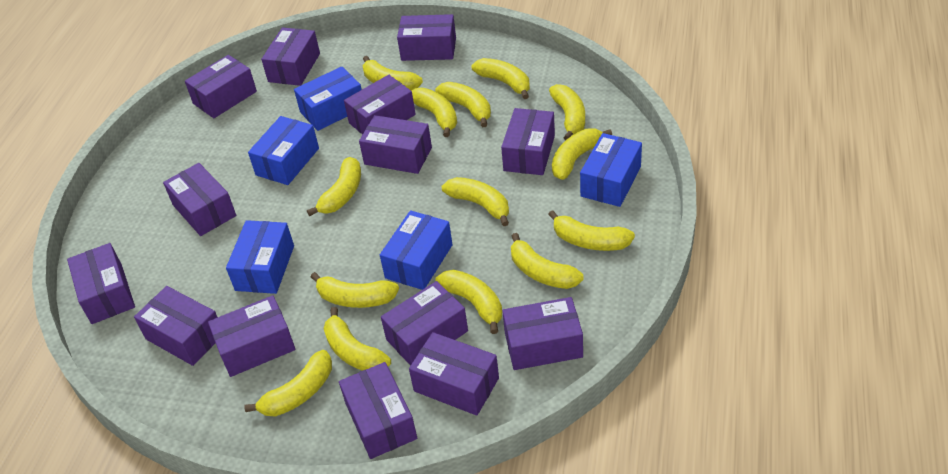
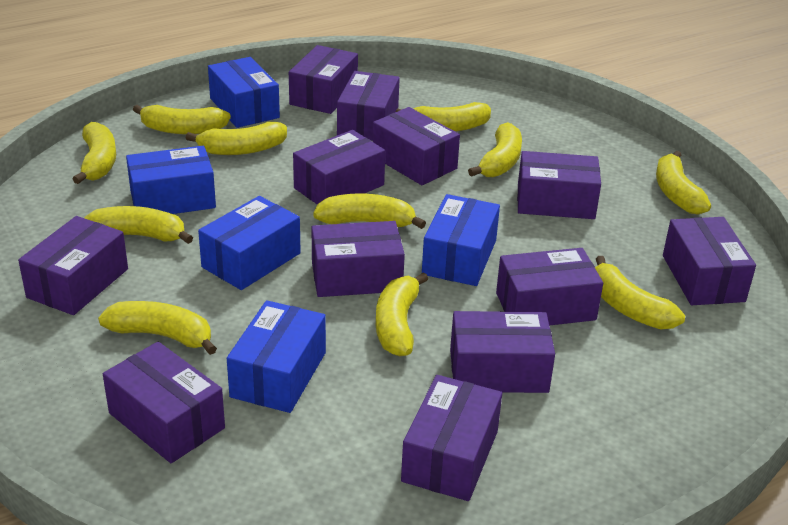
purple box: [67,243,135,324] [134,286,218,366] [163,163,236,236] [185,55,257,118] [208,295,296,377] [261,27,320,86] [339,362,417,459] [344,75,416,134] [359,115,432,174] [381,281,468,366] [397,14,456,61] [409,332,499,416] [501,108,555,175] [502,297,583,370] = 14 -> [18,216,128,315] [103,342,225,463] [289,45,358,114] [293,130,385,204] [311,221,405,297] [337,71,400,140] [372,107,460,185] [401,375,502,501] [450,311,555,393] [496,248,603,325] [517,151,601,219] [663,217,756,305] = 12
yellow banana: [244,350,332,416] [307,157,361,216] [311,272,399,308] [324,307,391,371] [363,56,423,91] [412,88,457,137] [435,82,491,127] [435,270,502,334] [442,177,509,226] [472,58,530,99] [511,233,584,289] [548,210,635,251] [549,84,585,140] [552,129,612,180] = 14 -> [73,122,116,184] [84,206,193,244] [98,301,217,355] [133,105,231,134] [186,122,287,155] [313,194,426,229] [376,272,428,356] [396,102,491,132] [468,122,522,177] [595,256,685,329] [656,151,711,215] = 11

